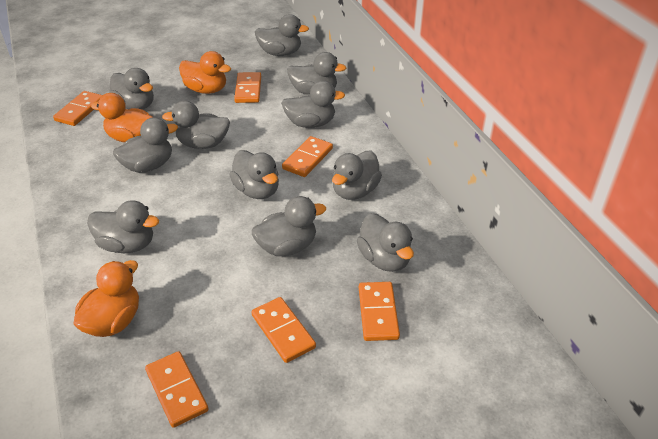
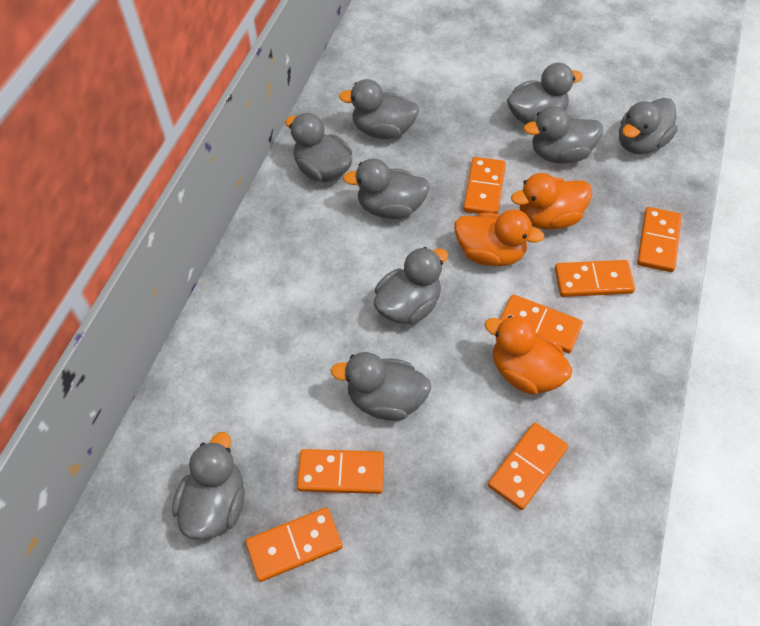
grey duck: [87,200,159,253] [109,68,154,110] [113,117,178,173] [162,101,230,149] [230,150,279,199] [252,196,326,256] [255,14,309,56] [281,81,345,128] [287,52,346,94] [332,151,382,200] [357,213,414,272] = 11 -> [172,432,245,540] [285,113,352,182] [331,352,431,421] [339,79,419,139] [343,158,430,219] [374,247,448,324] [507,63,583,124] [524,106,603,164] [619,98,678,154] = 9
orange domino: [53,91,103,126] [145,351,208,428] [234,72,261,103] [251,297,316,363] [282,136,333,177] [359,282,400,341] = 6 -> [246,507,343,582] [297,449,384,494] [463,157,506,214] [488,423,568,510] [500,294,583,353] [555,260,635,297] [637,207,682,272] = 7

